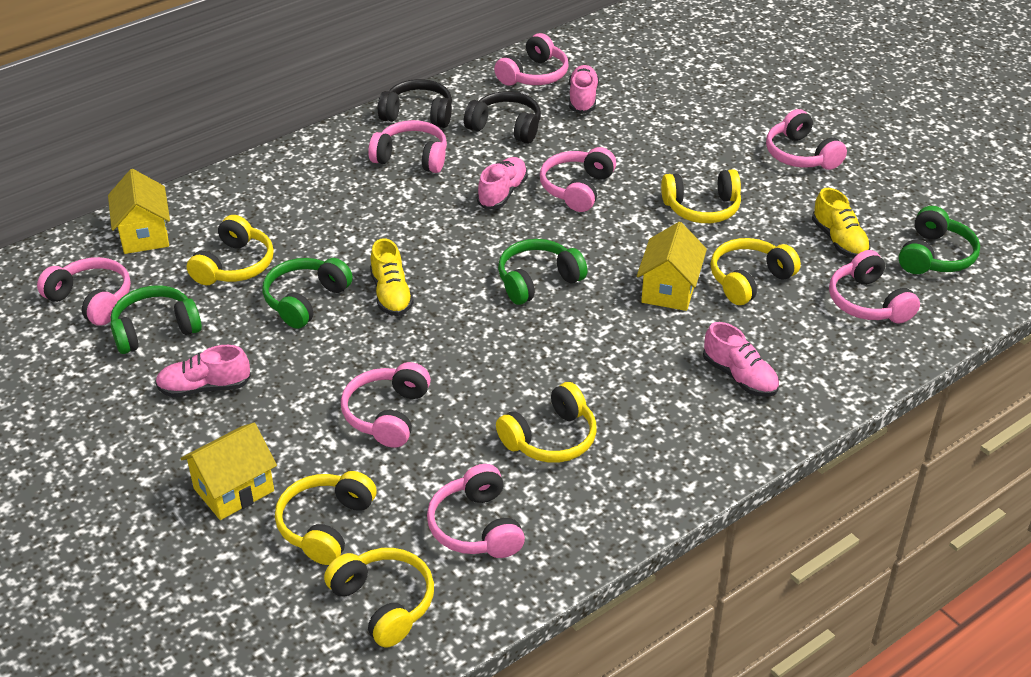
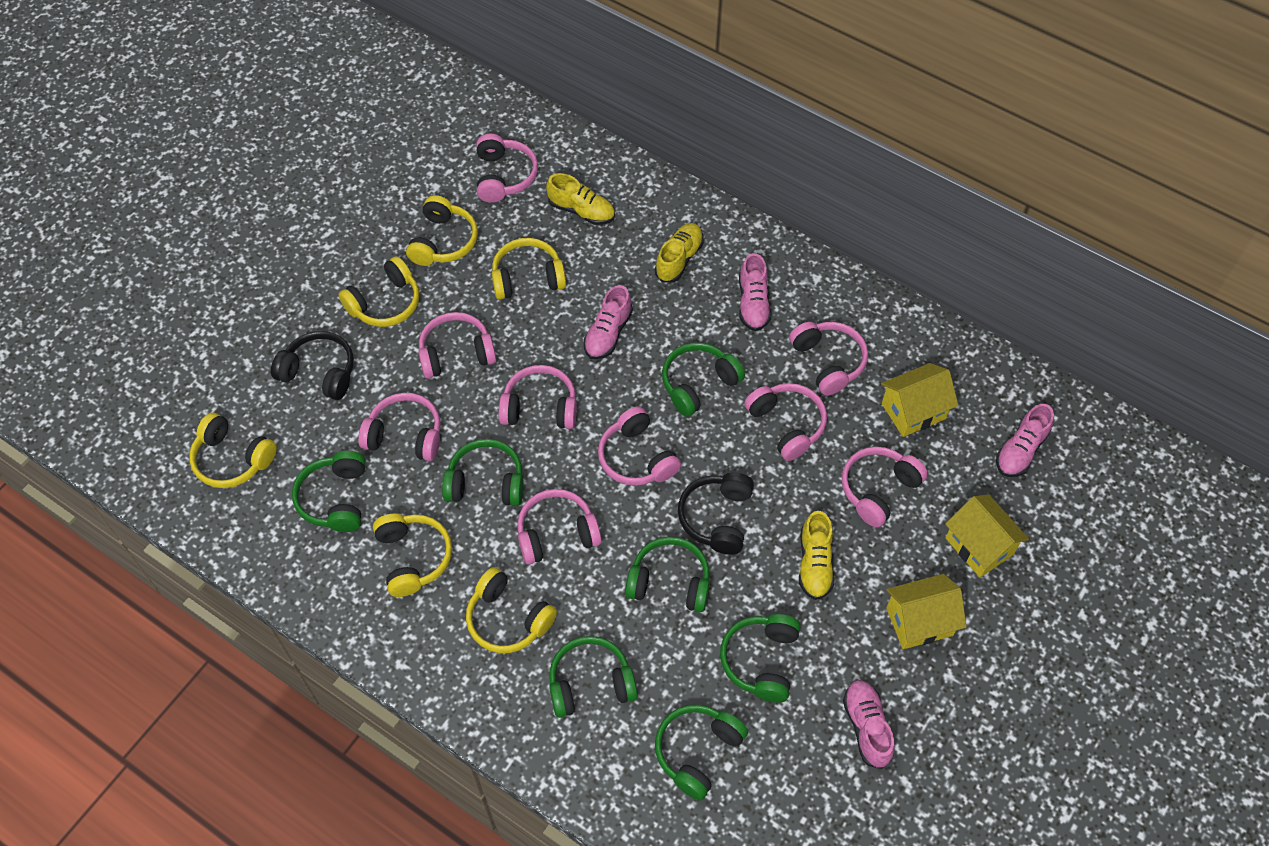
green headphones: [110,285,202,354] [262,258,353,329] [498,239,587,305] [898,206,980,274] = 4 -> [292,451,366,532] [442,439,524,506] [549,636,638,718] [625,537,710,612] [655,704,748,800] [662,343,745,417] [720,614,800,703] = 7
pink headphones: [37,257,131,325] [341,362,431,448] [368,120,447,173] [427,464,525,558] [494,33,568,86] [540,147,616,212] [766,109,847,170] [829,250,920,324] = 8 -> [358,393,441,461] [418,312,496,379] [476,134,538,203] [499,365,577,429] [517,489,602,565] [598,406,681,486] [745,383,827,461] [789,322,868,396] [842,447,928,527] = 9
yellow shoe: [370,238,414,316] [812,188,870,258] = 2 -> [546,173,615,225] [655,223,703,283] [799,511,834,600] = 3

